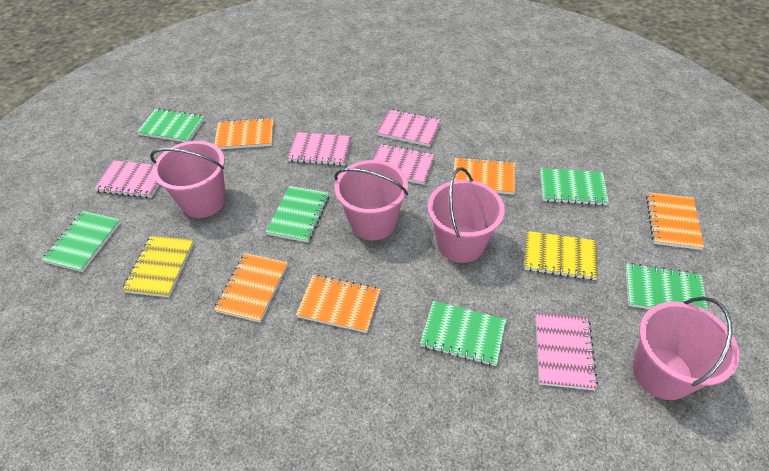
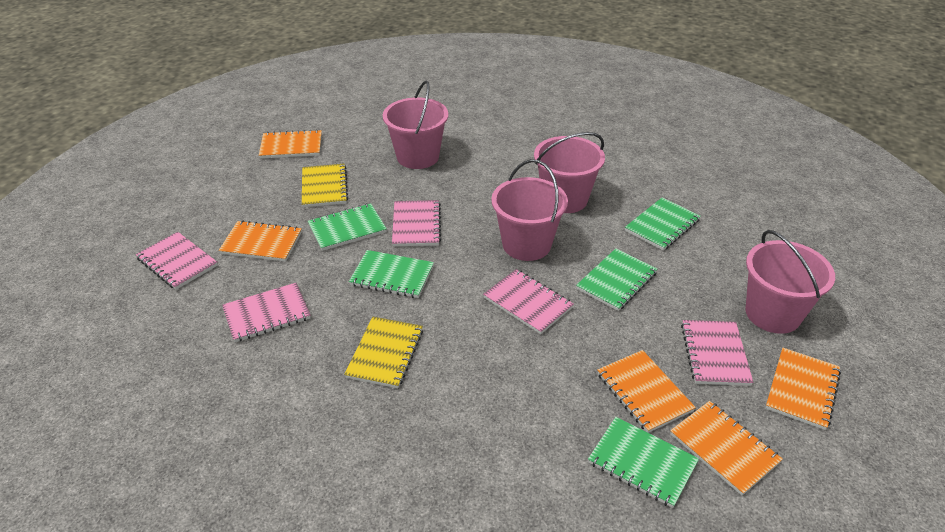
green notebook: [42,211,121,272] [137,108,205,142] [266,186,329,242] [420,301,506,366] [540,168,609,206] [626,263,708,311] = 6 -> [308,203,387,251] [349,250,434,298] [576,248,657,311] [588,417,699,508] [625,197,701,251] = 5

